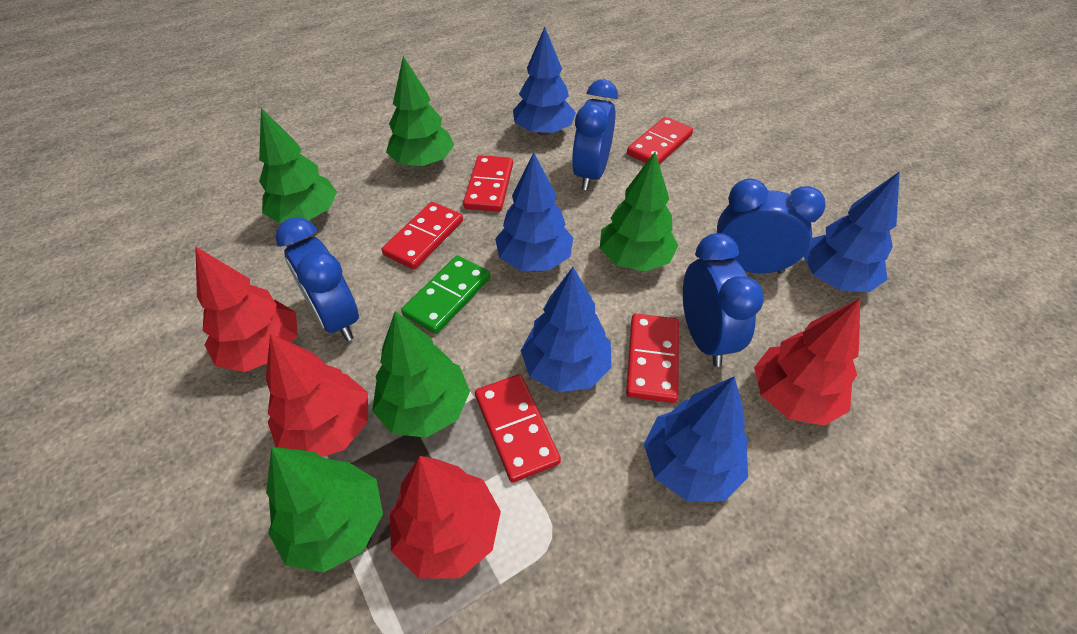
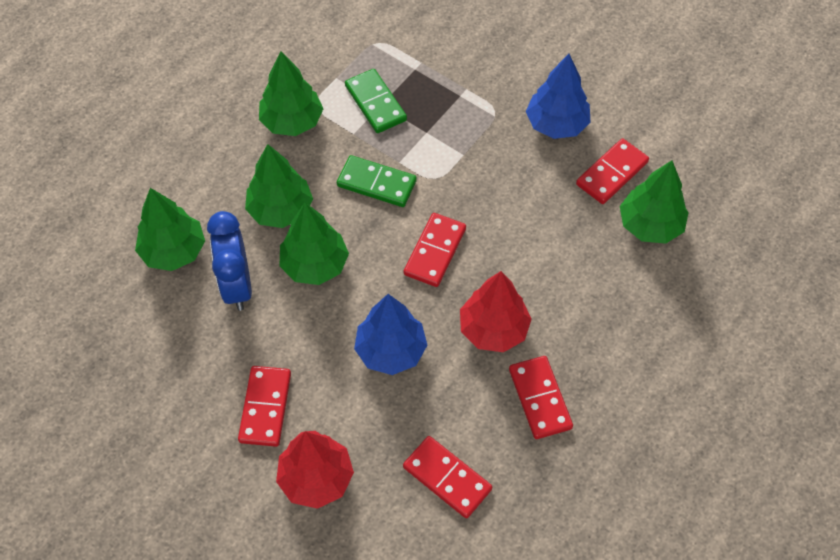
blue clock: [275,217,359,341] [572,79,618,191] [683,233,764,367] [717,178,825,274] = 4 -> [207,211,252,311] = 1
blue tree: [495,153,573,271] [513,27,576,136] [521,267,611,392] [644,376,749,501] [804,171,900,292] = 5 -> [354,294,427,375] [526,54,590,139] = 2
green domino: [401,255,490,334] = 1 -> [337,155,417,207] [345,69,407,133] = 2
red tree: [195,246,298,372] [266,333,368,457] [390,456,501,579] [754,299,860,426] = 4 -> [276,431,354,509] [460,271,532,352] = 2

